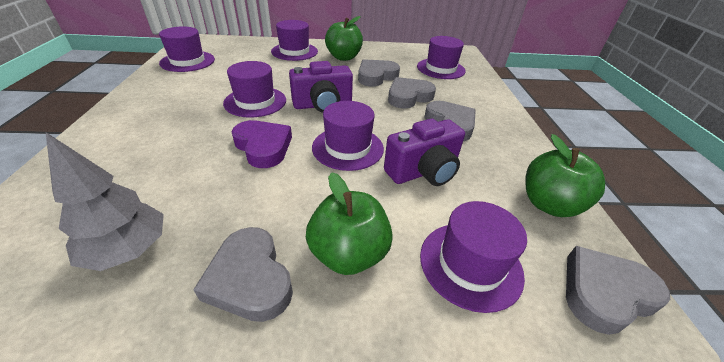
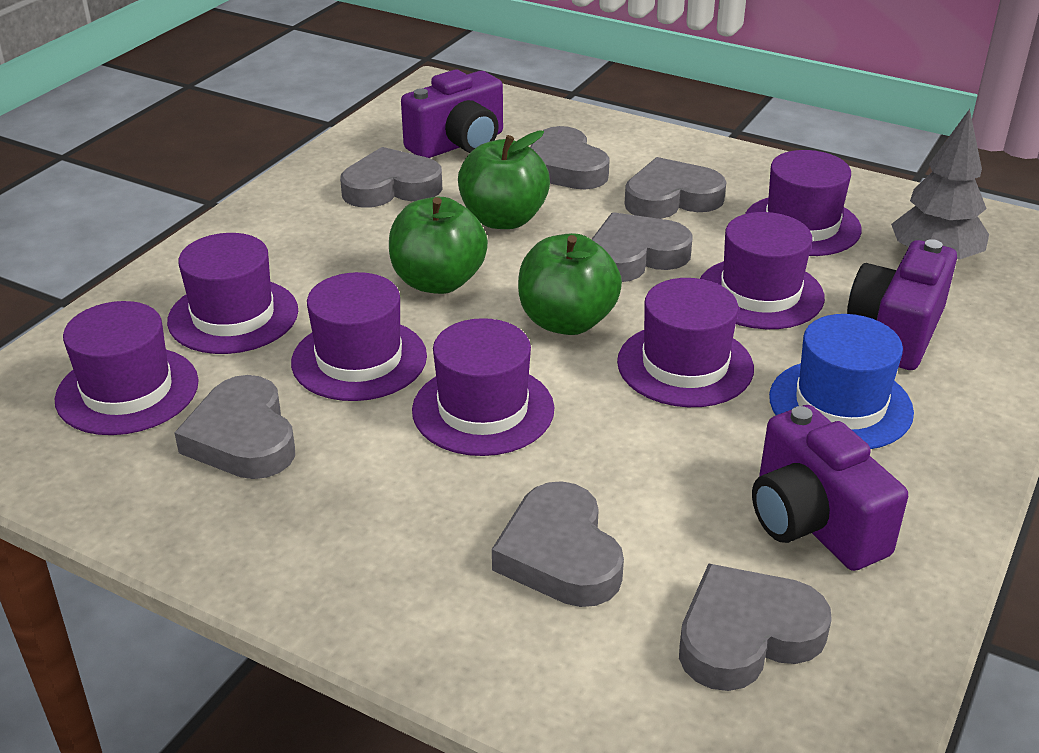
blue hat: none = 0 -> [769,314,914,449] = 1
grey heart: [193,227,293,322] [358,59,400,86] [388,77,436,109] [425,101,476,141] [566,246,670,335] = 5 -> [174,375,295,479] [340,147,442,208] [492,481,624,607] [530,126,610,189] [591,212,693,282] [624,157,726,219] [679,563,832,691] = 7
purple camera: [289,61,353,113] [384,118,465,186] = 2 -> [401,70,503,158] [752,405,908,571] [847,239,957,370] = 3
purple hat: [159,26,215,72] [223,61,286,118] [271,20,318,61] [312,101,384,171] [417,36,466,79] [420,201,527,313] = 6 -> [55,301,199,435] [167,233,298,354] [291,272,427,401] [412,318,554,456] [617,278,754,407] [700,212,825,329] [745,150,862,256] = 7
purple heart: [232,120,292,168] = 1 -> none = 0

